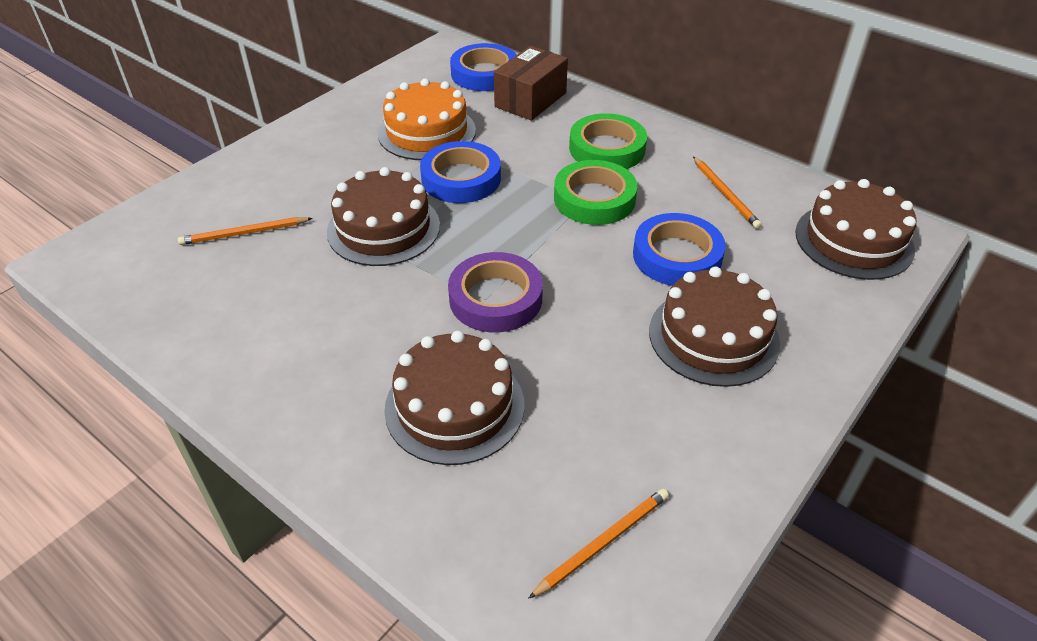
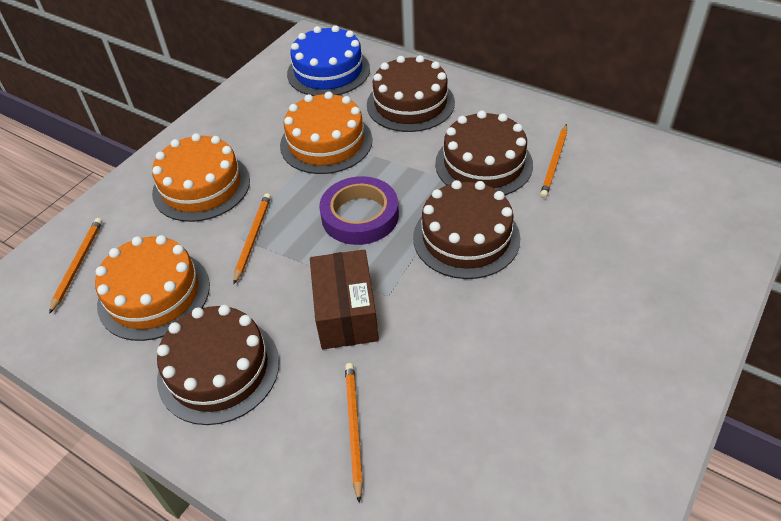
blue cake: none = 0 -> [287,25,370,96] = 1
blue tape: [420,141,501,203] [450,43,517,91] [633,213,726,286] = 3 -> none = 0
green tape: [554,160,637,225] [569,113,647,169] = 2 -> none = 0
orange cake: [378,79,476,160] = 1 -> [95,235,210,341] [152,133,250,222] [280,91,372,174] = 3
orange pencil: [178,217,313,245] [528,488,669,599] [693,157,762,229] = 3 -> [49,218,102,314] [234,193,271,284] [345,363,363,503] [540,124,567,198] = 4

